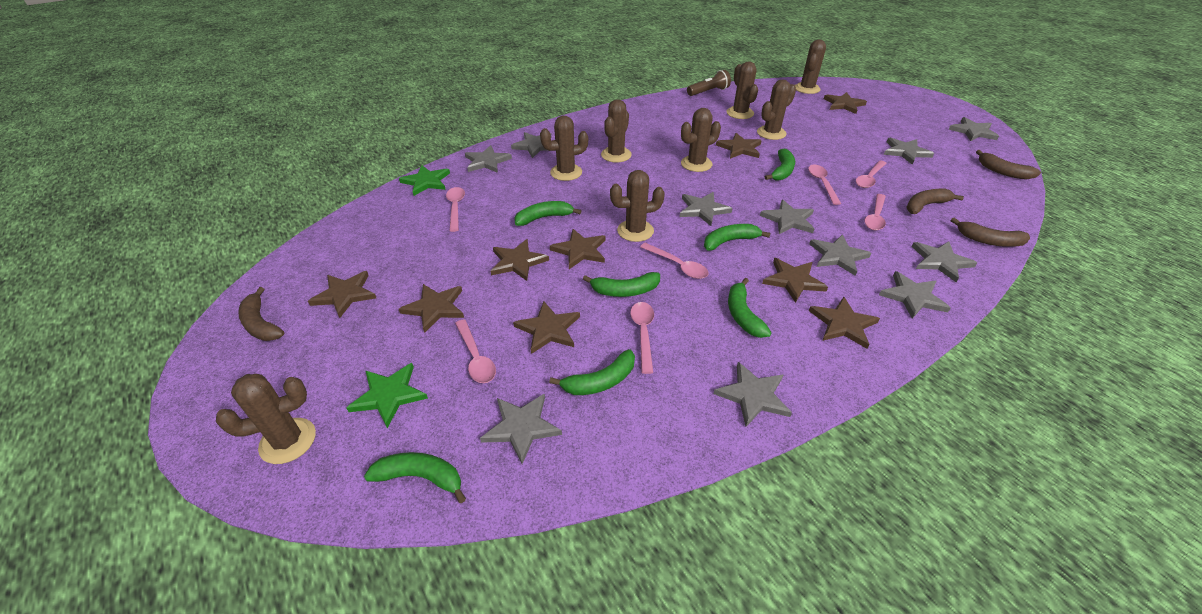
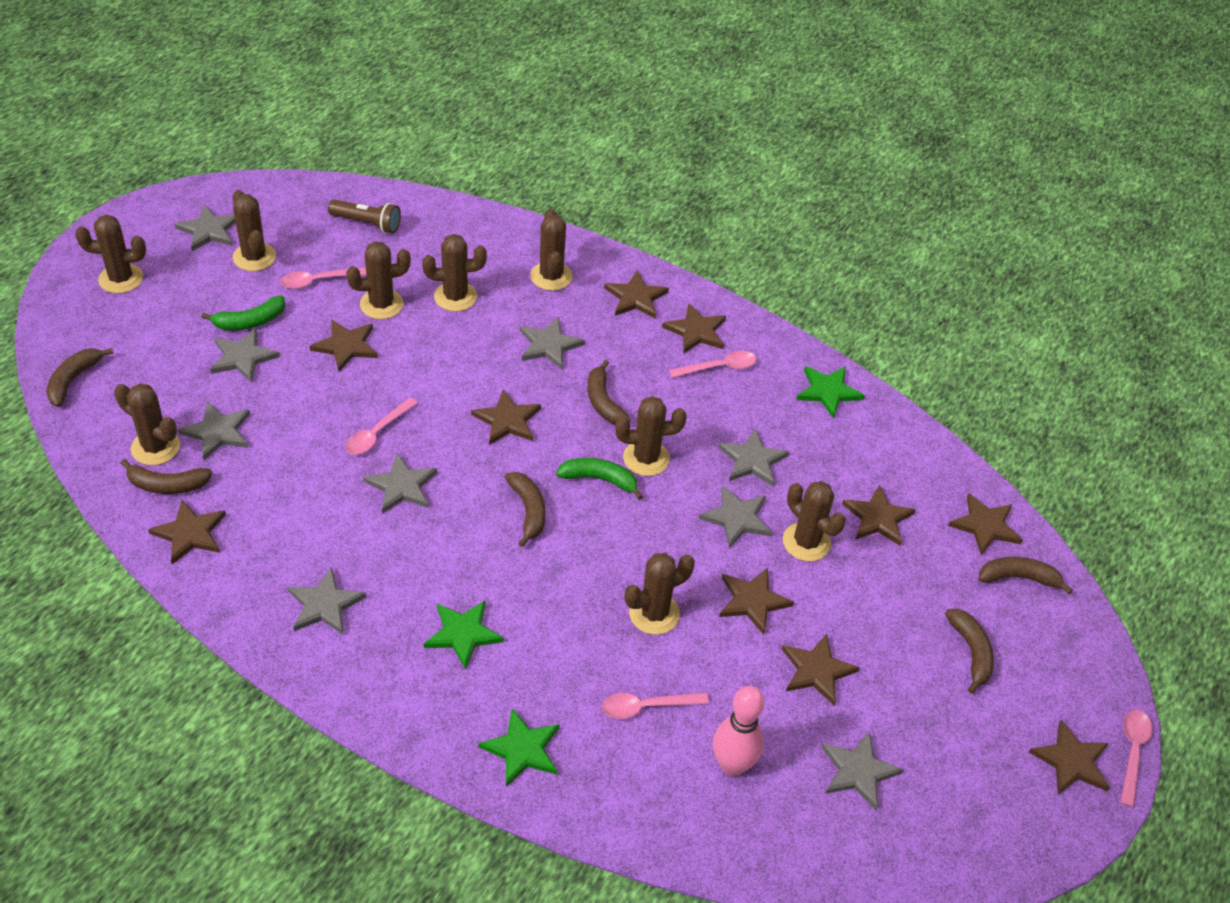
brown banana: [238,287,284,341] [906,189,964,214] [951,218,1030,247] [976,150,1041,180] = 4 -> [46,348,114,407] [121,459,212,494] [505,472,545,547] [588,360,630,425] [945,609,994,694] [979,557,1073,594] = 6
brown cactus: [216,374,316,464] [540,116,588,181] [601,99,632,162] [610,170,665,242] [681,108,721,172] [727,61,758,119] [757,79,796,140] [795,39,826,94] = 8 -> [75,215,146,294] [114,384,180,465] [233,190,276,271] [346,241,411,319] [422,234,487,312] [530,209,573,291] [615,396,687,476] [624,553,695,635] [783,481,846,561] = 9
brown star: [308,271,376,318] [399,284,464,333] [491,239,549,281] [513,301,580,354] [550,229,606,269] [716,133,762,159] [762,258,828,303] [809,297,880,349] [824,92,867,114] = 9 -> [148,500,226,565] [310,319,378,372] [471,389,541,445] [604,270,669,318] [662,303,726,354] [719,568,794,635] [782,634,859,705] [842,485,916,546] [948,493,1022,555] [1029,720,1110,795] = 10
green banana: [364,452,466,503] [514,201,581,226] [549,349,635,395] [583,272,660,297] [704,224,770,251] [728,278,772,338] [765,149,795,180] = 7 -> [201,296,286,330] [556,458,643,500] = 2
green star: [346,363,428,428] [399,165,450,196] = 2 -> [424,601,504,670] [478,709,560,787] [796,366,865,419] = 3
grey star: [465,145,512,173] [480,394,562,464] [511,132,551,158] [680,192,733,226] [714,362,792,427] [760,200,814,234] [809,234,871,276] [879,271,951,319] [884,137,934,165] [912,241,977,282] [948,117,999,141] = 11 -> [175,204,236,251] [178,402,250,460] [210,329,280,383] [287,567,366,635] [363,453,437,514] [520,317,585,369] [699,486,772,548] [718,429,789,486] [822,731,903,810] = 9
pink bowling pin: none = 0 -> [713,686,764,776] = 1
pink spoon: [446,187,465,232] [455,319,496,383] [630,302,654,374] [640,243,708,279] [808,165,841,205] [856,160,887,188] [864,194,886,231] = 7 -> [281,267,366,289] [345,398,417,455] [602,693,709,719] [669,351,757,378] [1120,710,1153,807] = 5

